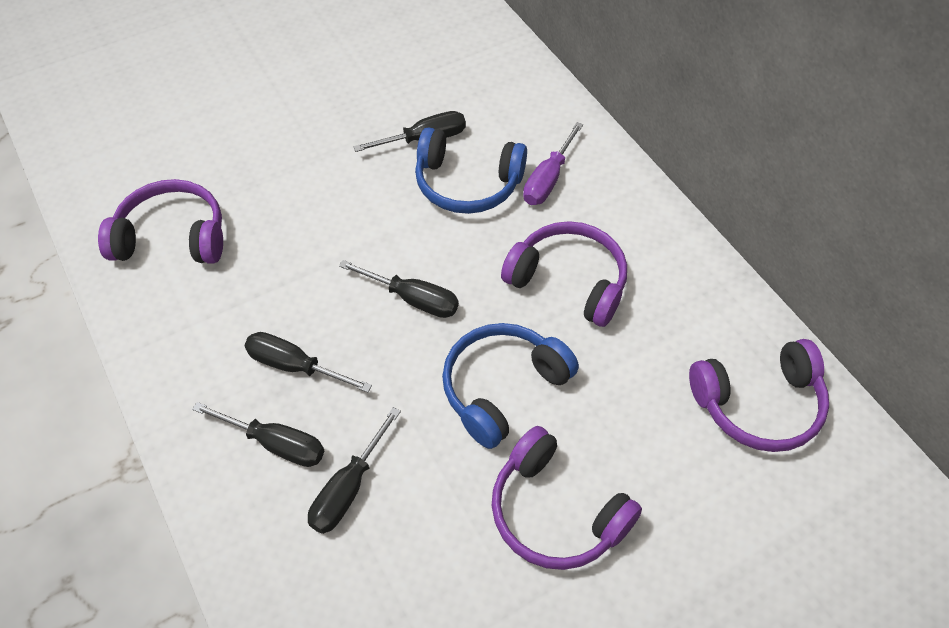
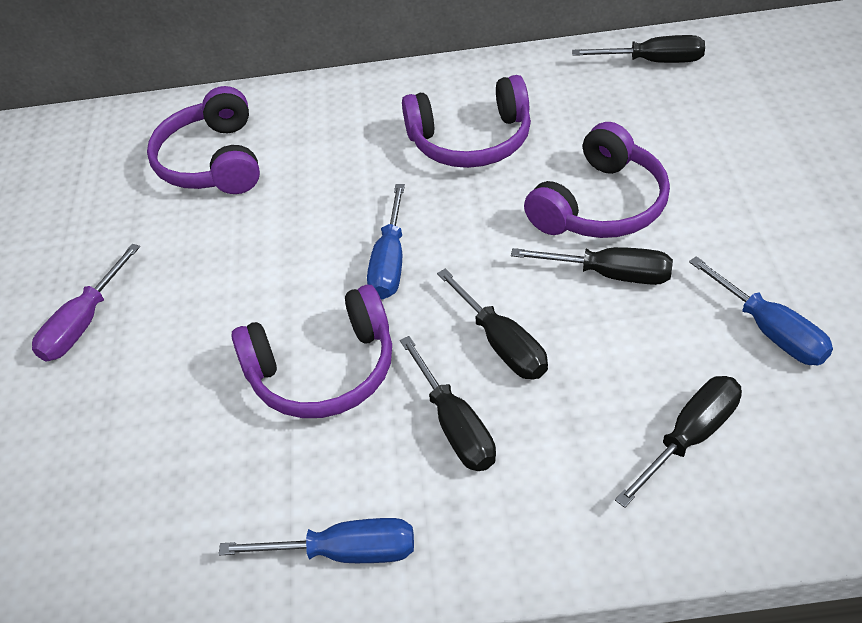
blue headphones: [415,127,527,214] [442,323,579,449] = 2 -> none = 0
blue screwdriver: none = 0 -> [219,518,414,563] [367,184,405,299] [689,256,833,365] = 3

